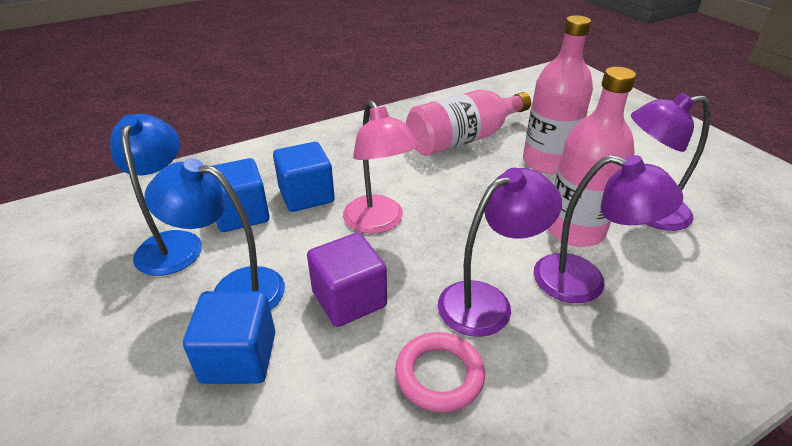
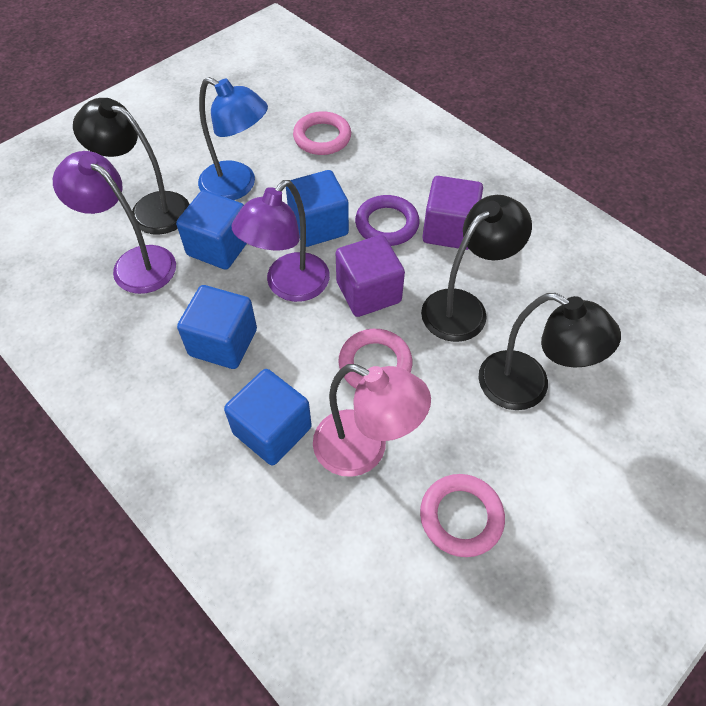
black lamp: none = 0 -> [73,98,190,235] [421,195,532,342] [479,293,621,410] = 3
blue cube: [183,291,275,384] [213,158,269,232] [273,142,335,212] = 3 -> [176,190,247,270] [177,285,257,369] [224,369,312,465] [286,170,349,247] = 4
blue lamp: [110,114,202,276] [145,158,285,310] = 2 -> [198,77,268,200] = 1
pink bottle: [406,90,531,156] [523,15,593,174] [548,67,636,247] = 3 -> none = 0
pink ring: [395,332,485,412] = 1 -> [293,111,351,155] [338,329,412,389] [420,474,505,557] = 3
purple cube: [307,233,387,327] = 1 -> [336,235,405,317] [422,176,483,250] = 2
purple lamp: [438,168,562,337] [534,155,683,303] [631,93,711,231] = 3 -> [53,151,176,294] [231,180,330,302] = 2
purple ring: none = 0 -> [355,195,420,246] = 1

